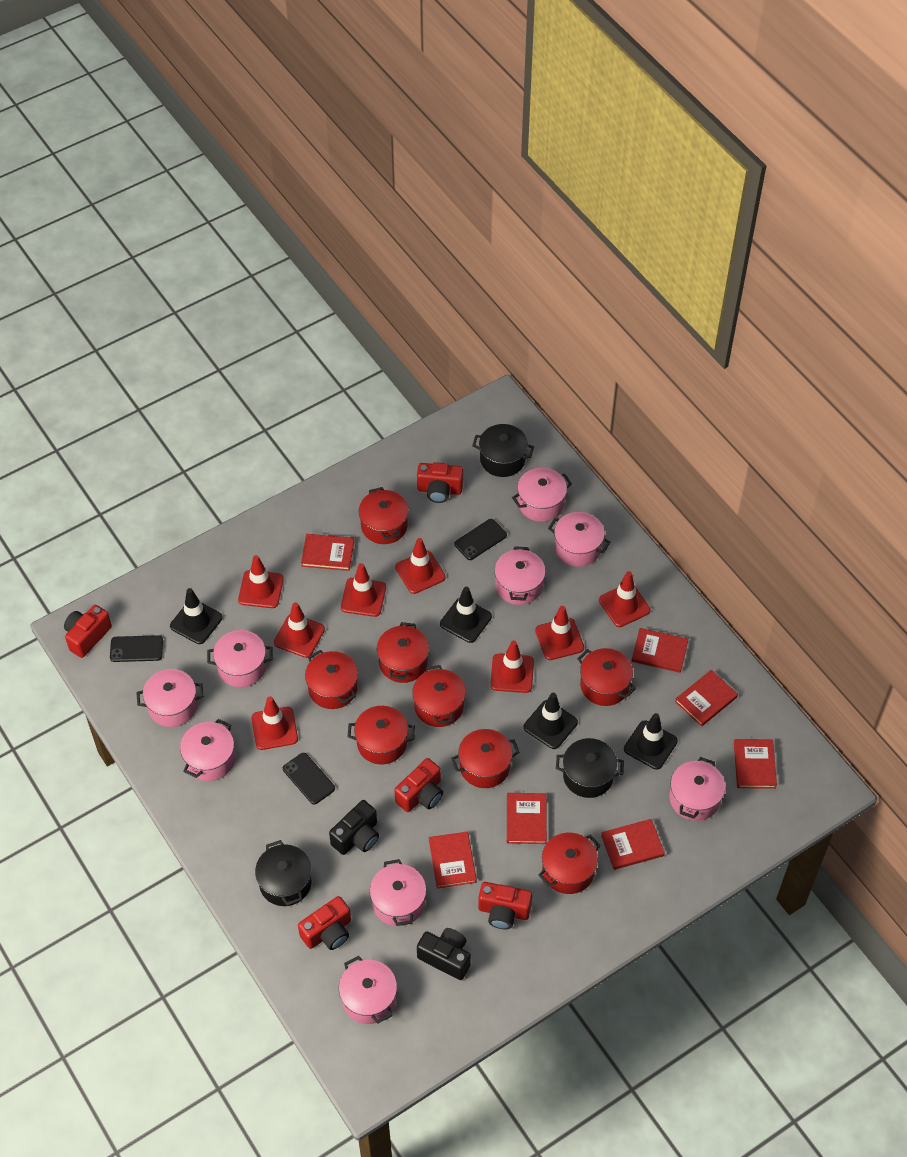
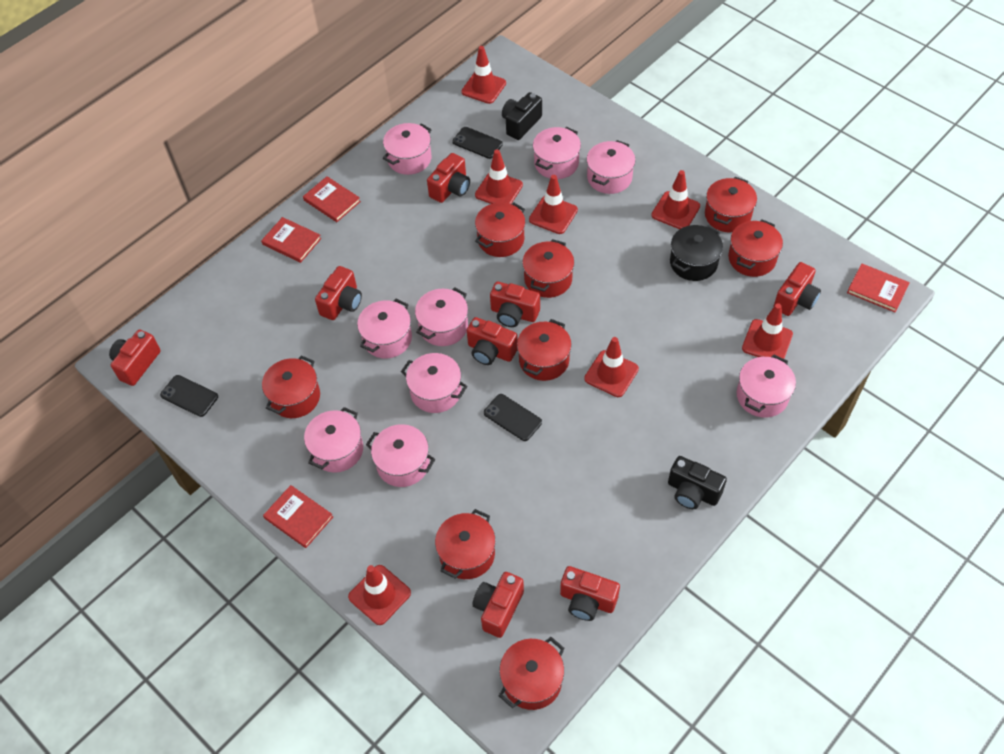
black pot: [255,840,312,906] [472,424,534,477] [556,738,624,798] = 3 -> [670,225,723,281] = 1
black traffic cone: [170,588,223,644] [440,587,492,643] [524,693,578,749] [624,713,678,770] = 4 -> none = 0
red book: [301,534,354,571] [429,832,477,889] [507,793,547,844] [601,819,665,870] [632,628,688,673] [675,670,738,726] [734,739,777,789] = 7 -> [261,217,321,263] [263,485,333,548] [303,176,361,222] [847,264,910,312] = 4
red camera: [64,605,112,658] [298,896,351,950] [394,758,443,812] [417,462,463,503] [478,882,532,929] = 5 -> [109,330,161,386] [315,266,362,320] [427,153,470,203] [467,317,518,365] [472,572,524,638] [490,281,540,327] [560,566,620,621] [773,262,821,316] = 8
red traffic cone: [238,555,284,608] [251,696,298,750] [274,602,325,658] [341,563,386,617] [395,538,446,594] [490,641,534,693] [535,606,584,660] [599,571,650,627] = 8 -> [348,565,411,625] [461,46,506,104] [475,150,523,204] [529,175,578,234] [584,337,639,397] [651,170,700,229] [742,303,793,359] = 7

